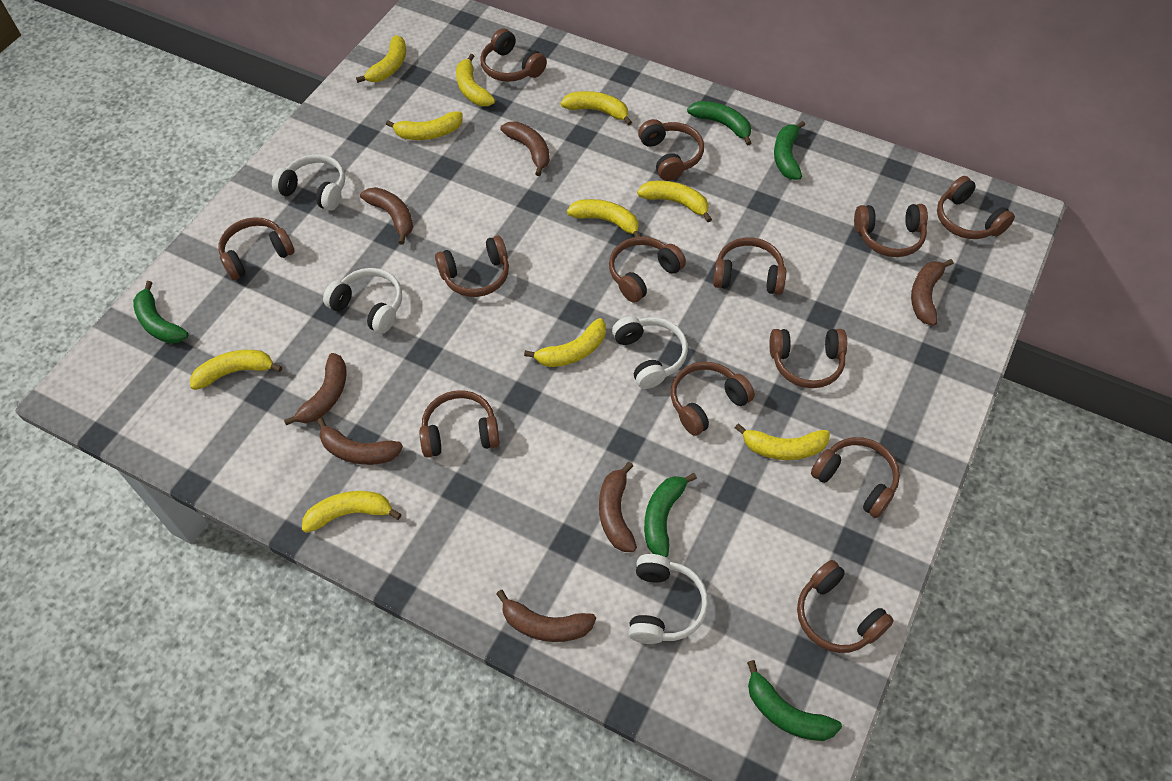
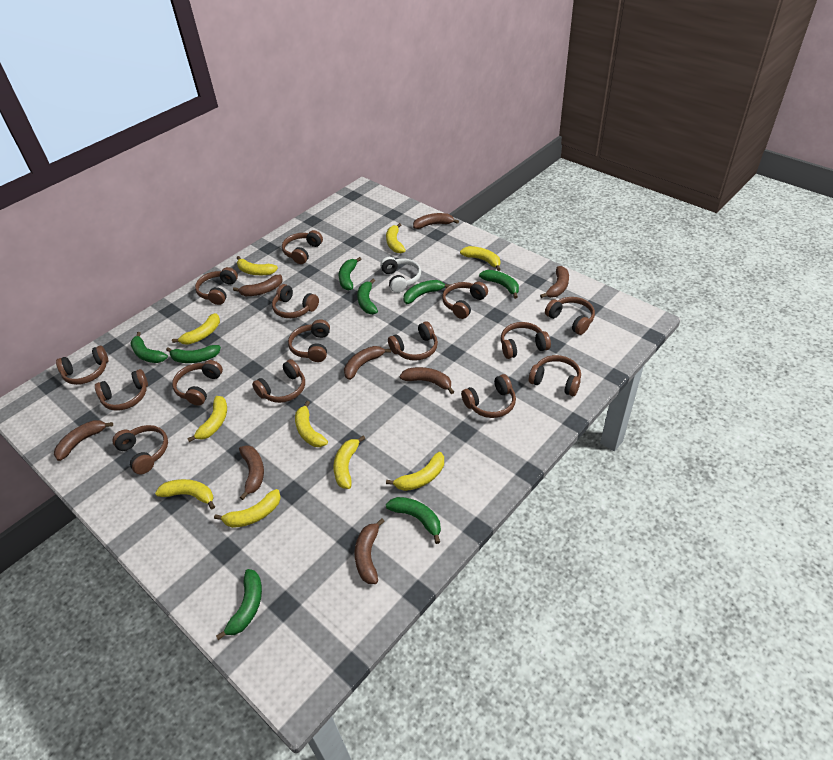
brown banana: [284,353,347,425] [317,418,403,465] [360,187,413,245] [496,590,596,642] [500,121,550,176] [599,462,637,552] [911,259,953,326] = 7 -> [54,420,113,461] [233,275,283,296] [239,445,264,500] [344,346,391,380] [354,518,385,584] [400,367,454,394] [413,213,459,229] [540,266,569,298] = 8
brown headphones: [218,217,294,280] [419,390,500,458] [435,236,509,297] [480,28,547,82] [609,237,686,303] [638,119,704,181] [671,362,755,436] [713,237,786,295] [769,329,847,388] [797,560,894,653] [811,437,900,518] [854,204,928,257] [937,176,1015,239] = 13 -> [56,346,108,385] [95,369,148,411] [113,425,168,475] [172,360,223,406] [195,267,238,305] [252,359,305,403] [272,284,319,318] [282,230,323,264] [288,319,330,362] [388,321,438,361] [442,282,488,319] [461,374,516,418] [501,322,551,359] [529,355,581,396] [545,297,595,335] = 15
green banana: [133,281,189,344] [644,473,697,557] [687,101,751,146] [747,660,842,741] [774,121,805,180] = 5 -> [130,332,168,363] [166,345,221,363] [216,569,262,640] [338,257,362,290] [357,279,378,314] [386,497,441,544] [403,280,449,304] [479,270,519,299] = 8
white headphones: [272,154,345,211] [323,268,402,334] [612,316,688,389] [628,554,708,644] = 4 -> [380,257,421,293] = 1

